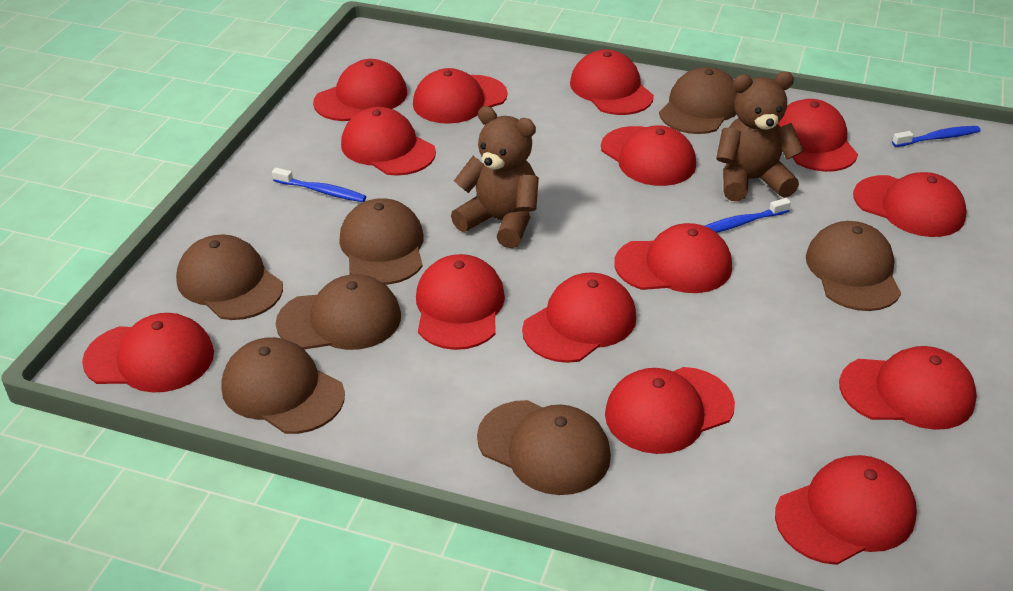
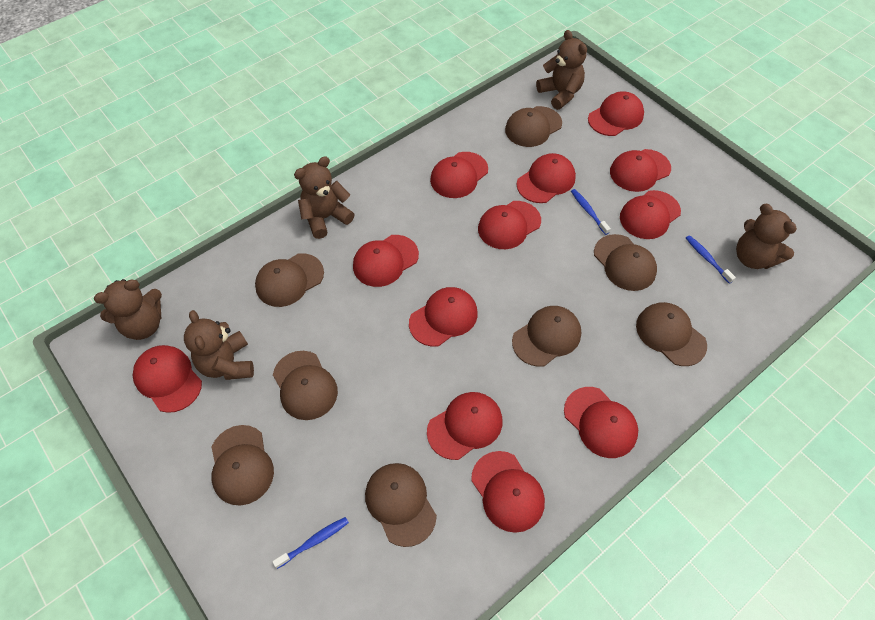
brown cap: [176,234,283,320] [221,337,345,434] [276,274,401,350] [339,198,424,285] [477,400,611,495] [659,67,737,134] [806,221,901,311] = 7 -> [211,425,274,505] [255,253,324,307] [273,351,338,420] [365,463,437,547] [505,106,562,147] [512,306,581,367] [594,234,657,291] [636,302,707,366] = 8
brown teddy bear: [451,106,539,248] [716,72,804,201] = 2 -> [94,279,162,340] [184,310,254,380] [294,156,354,239] [536,30,587,110] [736,204,797,269] = 5
red cap: [82,313,214,393] [313,59,407,121] [341,107,436,176] [413,68,508,124] [416,254,505,350] [522,272,636,363] [570,50,654,115] [601,125,696,186] [605,367,735,454] [614,223,732,293] [775,455,917,565] [777,99,858,172] [839,346,977,430] [853,172,967,237] = 14 -> [133,345,202,413] [353,235,419,287] [409,287,478,347] [427,392,502,460] [430,152,488,198] [471,451,545,533] [478,201,541,249] [517,153,576,203] [564,387,638,458] [588,91,644,136] [610,149,671,192] [620,190,681,239] = 12

